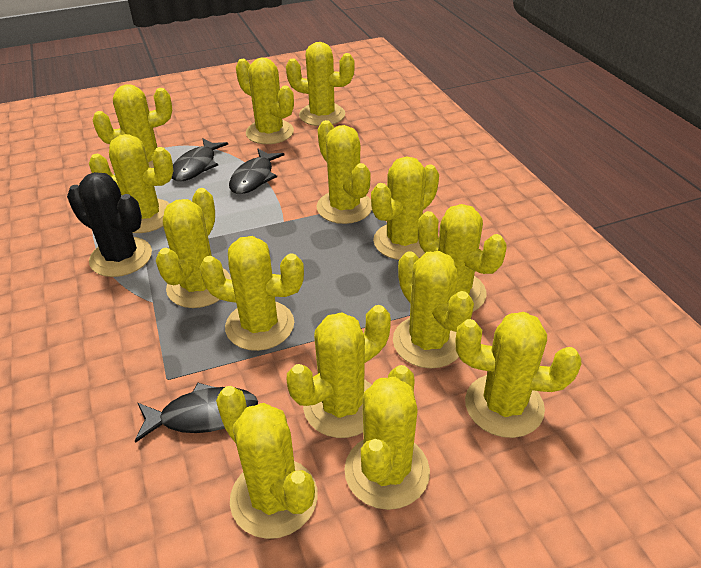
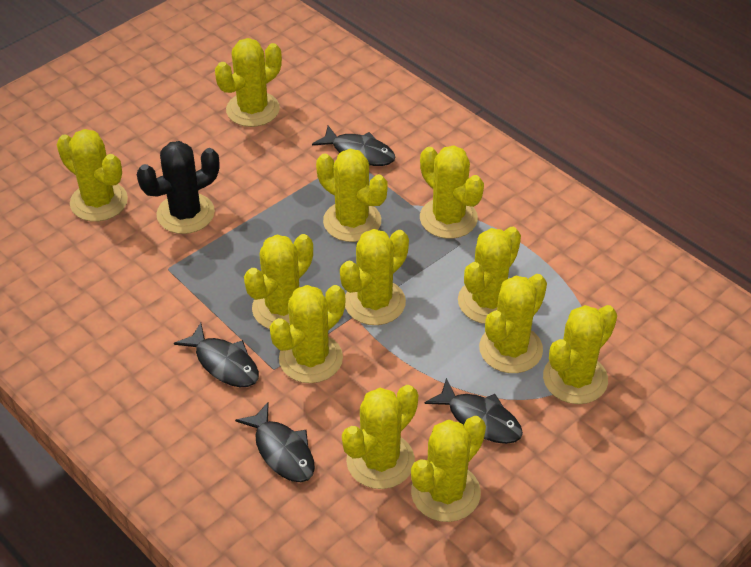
black fish: [135,383,258,443] [172,138,228,181] [229,149,285,194] = 3 -> [174,323,259,387] [235,402,315,482] [312,126,395,166] [425,378,523,444] = 4
yellow cactus: [89,134,173,233] [93,84,172,168] [156,188,231,308] [199,236,304,351] [216,386,318,539] [236,57,294,144] [286,42,355,126] [287,305,391,438] [317,120,372,224] [344,365,430,510] [371,157,439,260] [393,251,474,369] [418,204,506,312] [455,312,581,438] = 14 -> [57,129,128,222] [215,38,282,127] [244,234,313,329] [270,285,345,383] [316,149,388,242] [340,229,409,325] [342,385,418,489] [411,416,486,522] [420,145,484,239] [458,227,521,324] [479,274,547,373] [543,305,617,404] = 12

